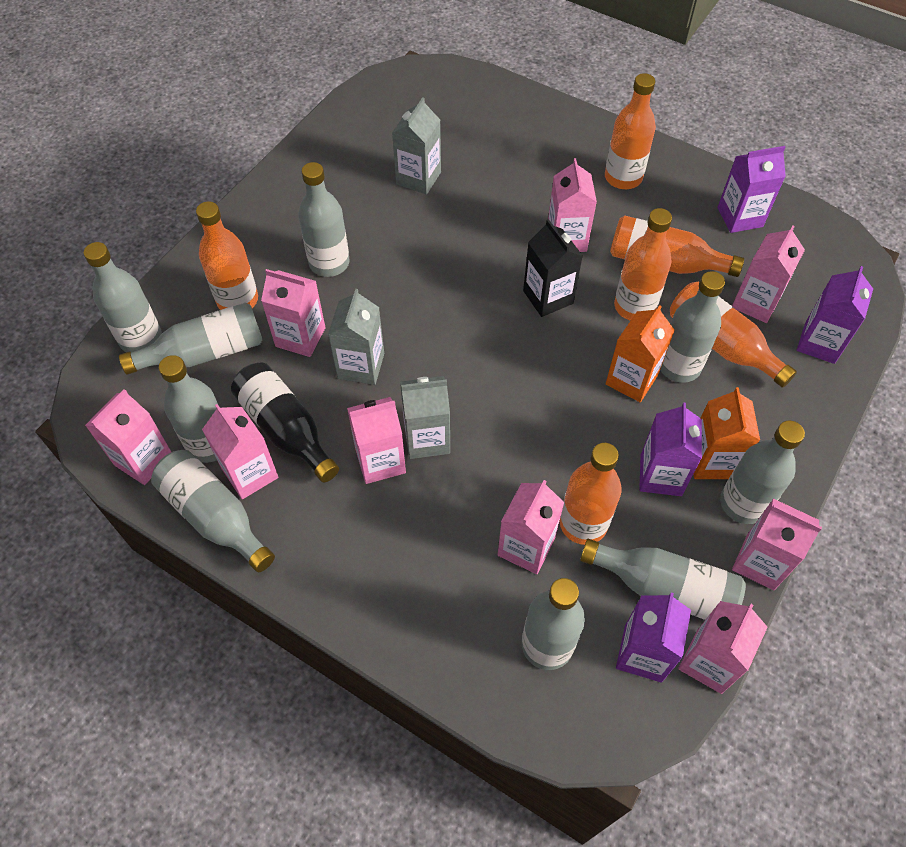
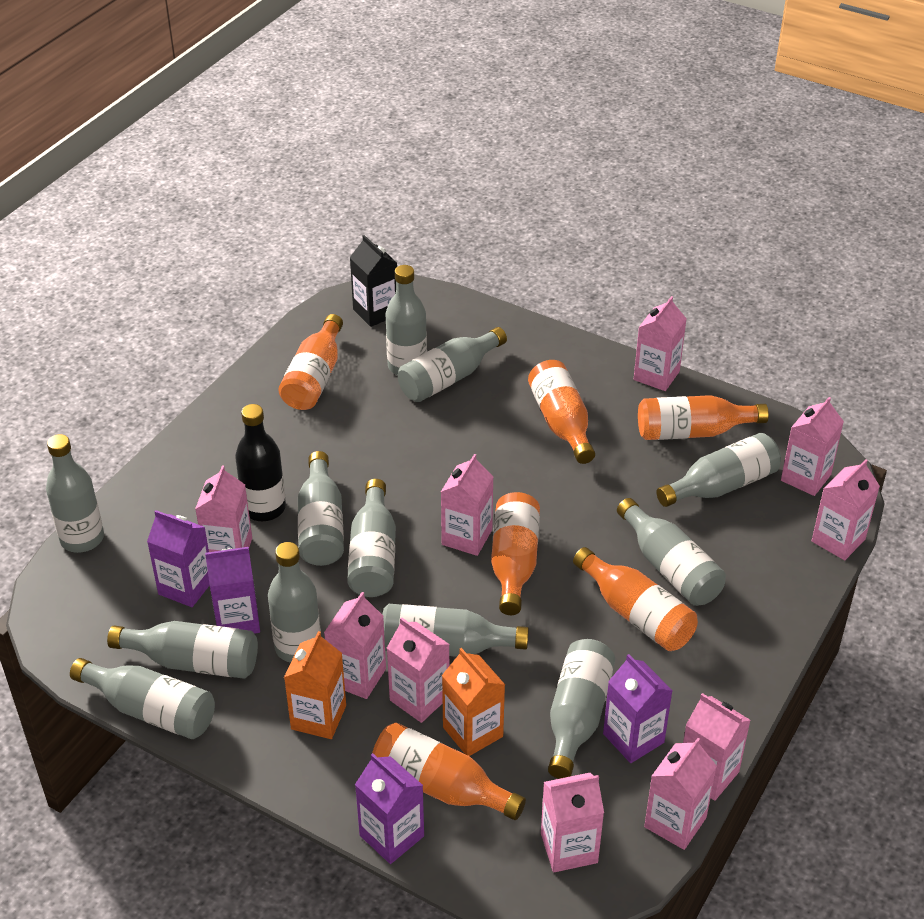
grey bottle: [84,242,162,352] [119,303,263,375] [151,450,275,572] [159,355,219,463] [298,162,350,277] [522,578,585,670] [580,539,746,620] [660,271,725,383] [720,421,805,524] = 9 -> [46,434,104,553] [70,658,215,739] [107,621,258,679] [268,542,321,663] [298,451,344,566] [347,479,396,597] [382,604,529,657] [385,265,427,375] [398,327,507,402] [548,639,615,779] [617,498,726,606] [656,433,781,507] = 12
grey carton: [328,289,384,385] [392,97,441,194] [400,376,450,459] = 3 -> none = 0
pink carton: [85,389,171,485] [202,404,279,499] [261,269,326,357] [347,397,406,484] [498,480,565,574] [548,158,597,252] [678,601,768,694] [732,226,805,323] [732,499,822,591] = 9 -> [195,465,252,552] [324,592,386,699] [387,617,450,723] [441,454,494,556] [541,773,604,872] [634,296,687,391] [644,738,717,850] [683,693,751,801] [781,397,844,496] [812,459,880,560] = 10

